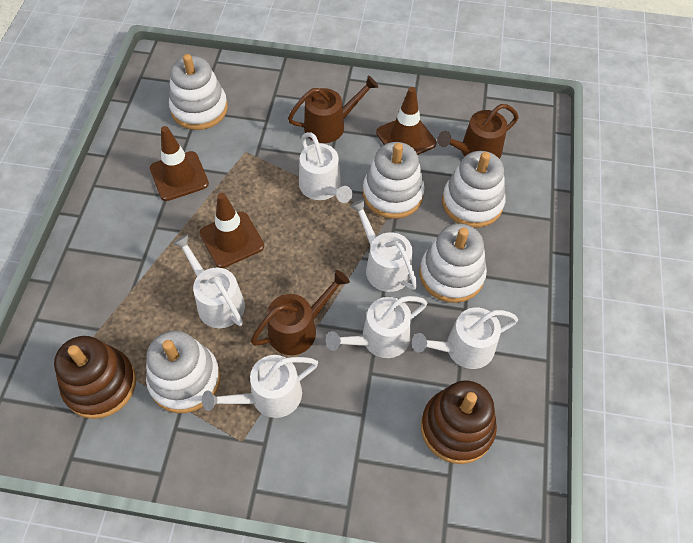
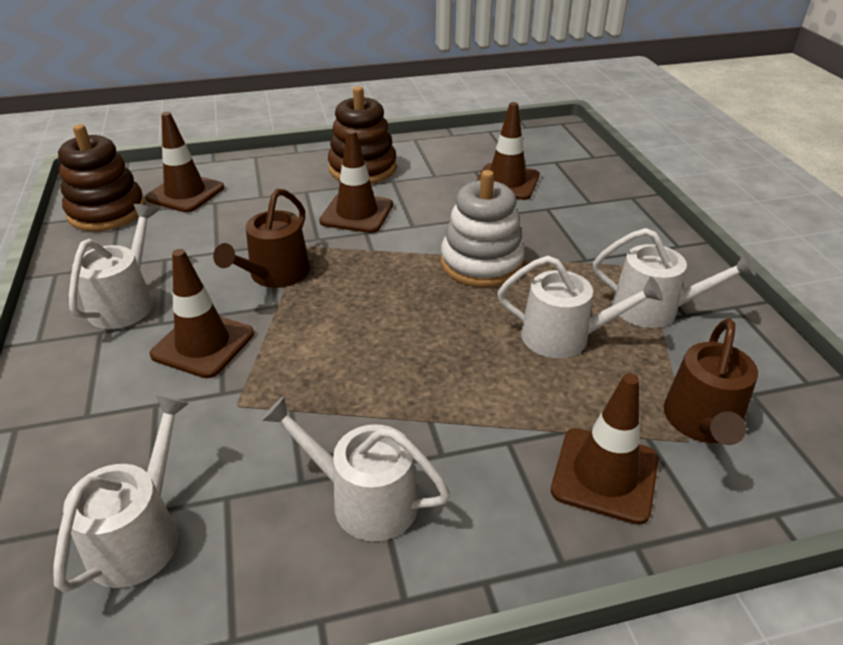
brown traffic cone: [150,126,209,201] [199,193,264,268] [376,87,436,155] = 3 -> [145,112,224,213] [150,249,254,378] [319,130,393,233] [476,102,540,200] [551,373,659,525] = 5
brown watering can: [251,270,350,355] [288,75,378,143] [437,104,519,159] = 3 -> [213,189,310,288] [664,318,758,445] = 2
white stacking toy: [146,331,221,413] [169,54,228,130] [363,142,425,219] [420,223,487,303] [442,151,506,228] = 5 -> [441,170,525,287] = 1
white watering can: [172,235,245,328] [202,355,318,418] [299,132,353,203] [326,296,427,358] [350,199,418,292] [412,308,518,369] = 6 -> [53,396,189,593] [69,204,157,329] [261,396,450,541] [497,256,663,358] [593,228,756,328] = 5

